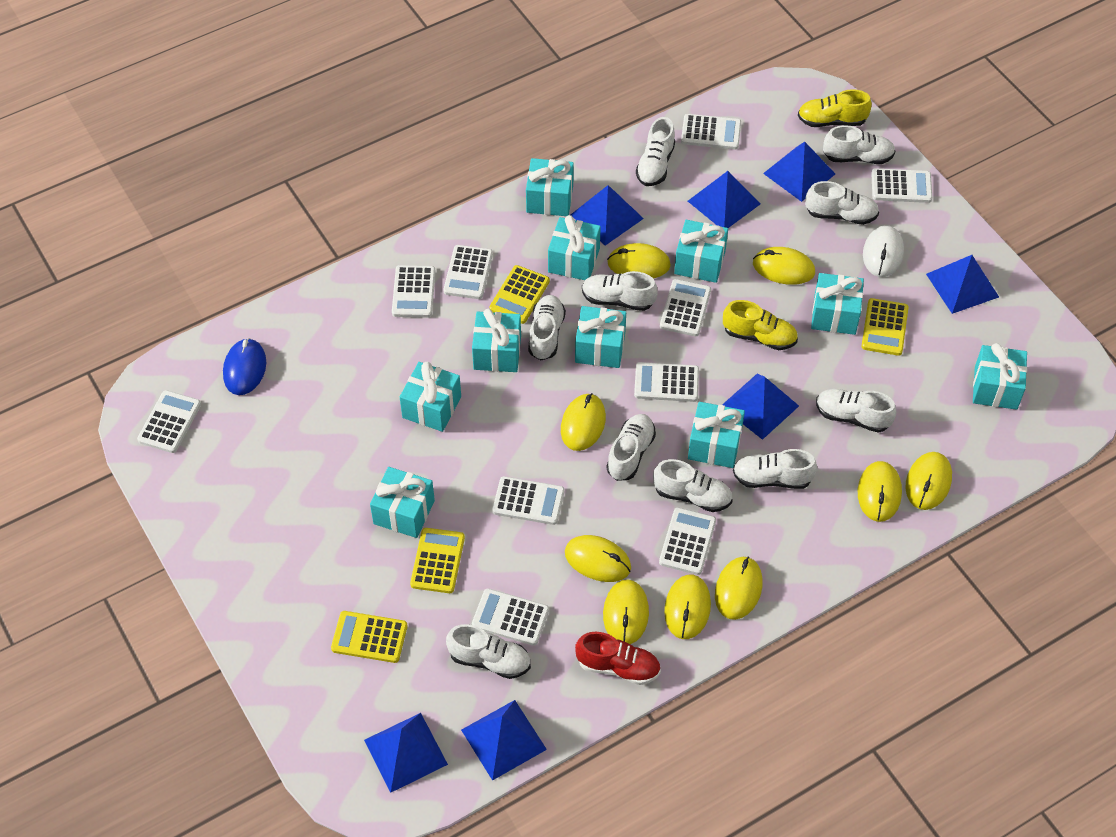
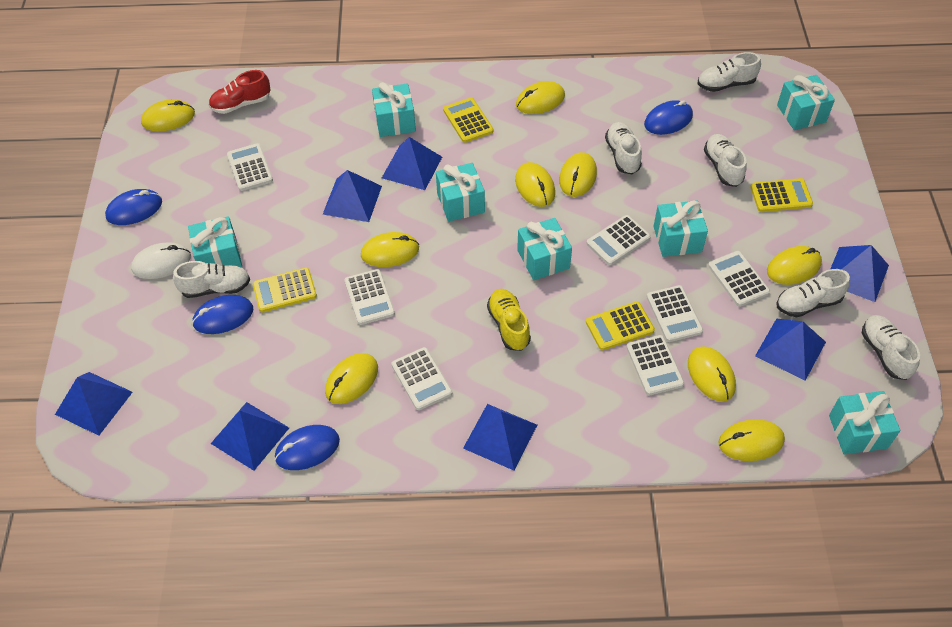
blue mouse: [223,338,266,395] = 1 -> [105,189,162,225] [192,295,253,334] [275,425,340,470] [644,100,693,135] = 4
turquoise gift: [370,467,435,538] [400,362,461,432] [472,309,521,372] [526,158,574,216] [548,215,601,280] [575,306,626,368] [674,220,728,283] [688,402,745,468] [811,273,864,335] [973,343,1027,410] = 10 -> [188,216,242,267] [372,82,416,137] [436,163,485,222] [517,218,572,280] [653,201,708,257] [777,75,835,130] [829,391,900,454] = 7
white calculator: [137,390,201,453] [392,265,436,317] [443,245,493,299] [472,588,549,646] [492,476,564,525] [634,362,699,402] [659,507,716,575] [660,279,711,336] [681,114,741,149] [871,168,932,203] = 10 -> [227,143,273,191] [344,269,395,325] [391,347,452,410] [586,215,651,265] [626,335,684,396] [647,285,703,342] [708,251,770,307] = 7
white shoe: [446,624,531,679] [528,295,566,360] [582,271,658,311] [606,414,656,481] [636,117,675,186] [653,459,733,512] [733,449,817,489] [805,181,879,225] [816,389,896,433] [823,125,895,164] = 10 -> [173,261,250,298] [605,122,642,174] [697,52,761,92] [704,134,747,187] [777,269,850,317] [862,315,920,380] = 6
yellow shoe: [723,300,798,350] [798,89,872,127] = 2 -> [487,289,531,351] = 1

